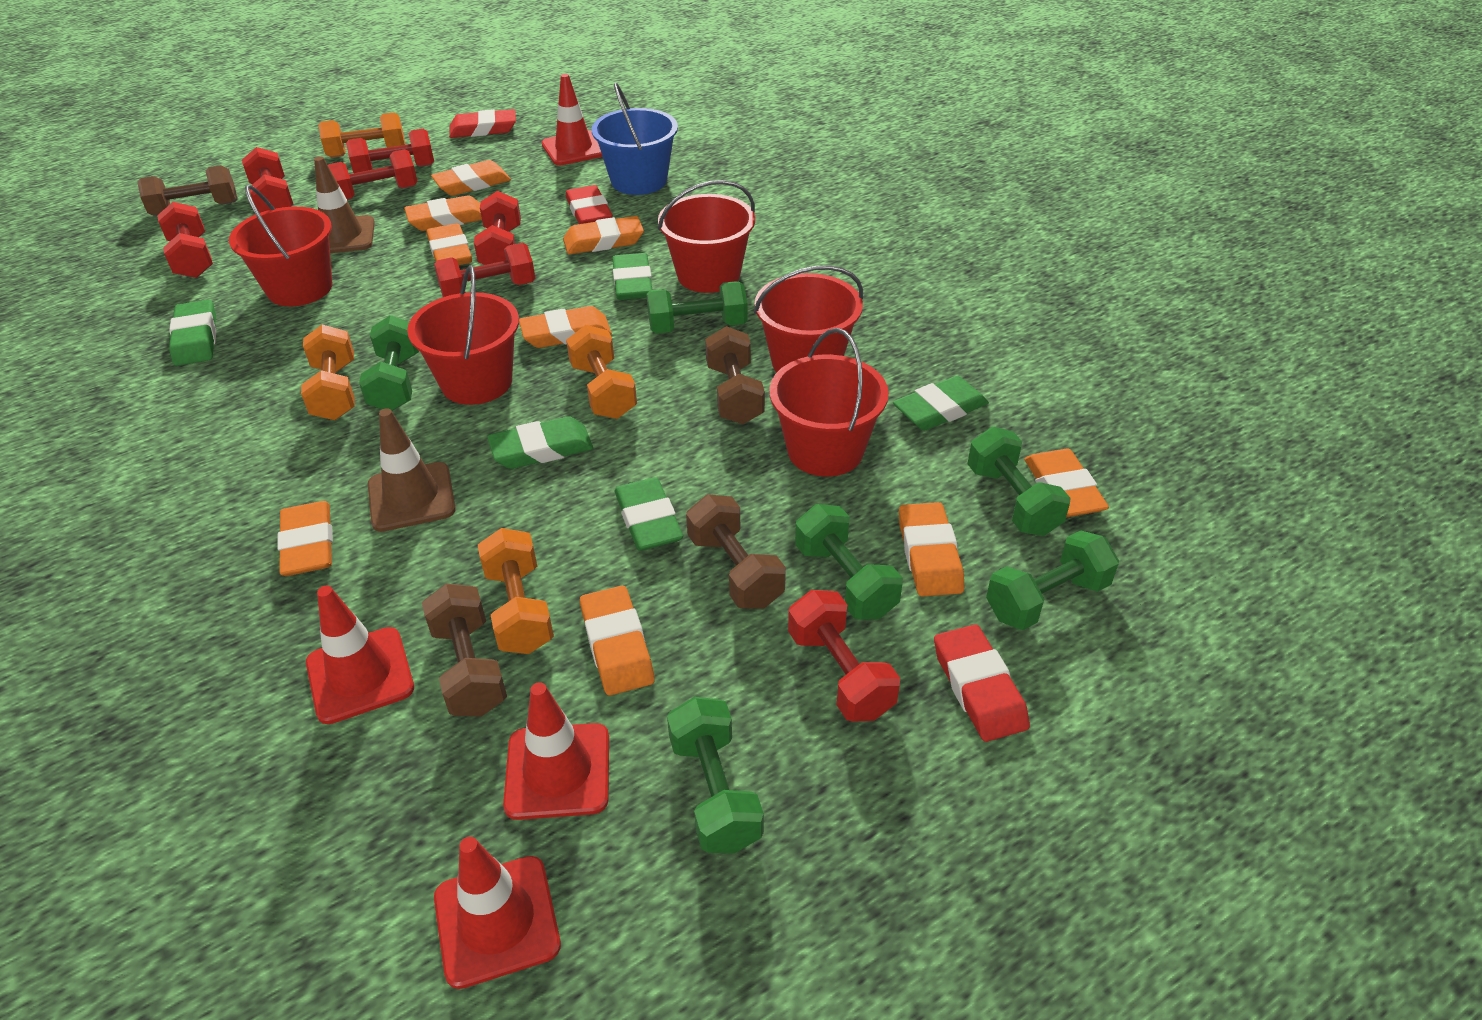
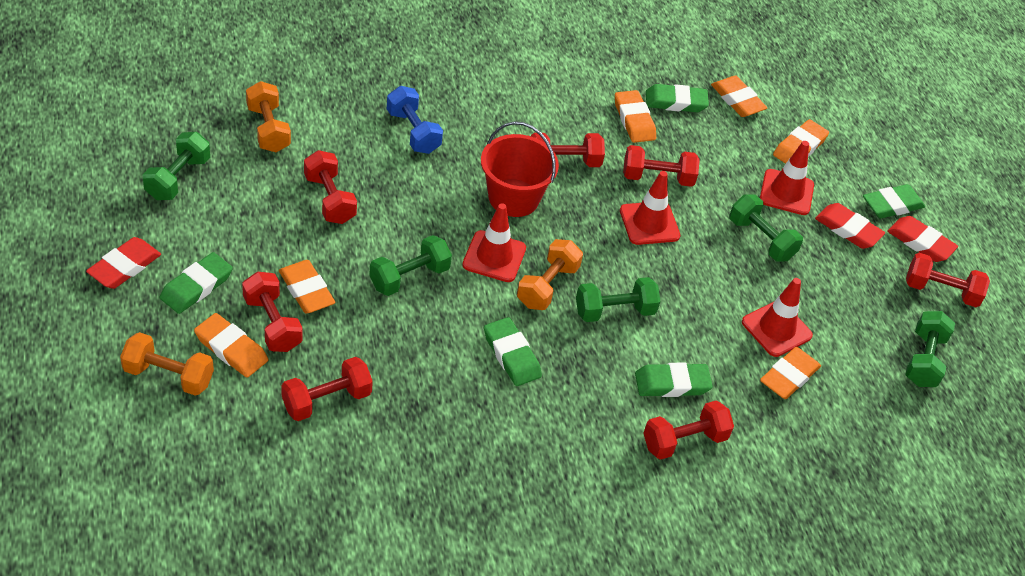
blue bucket: [592,83,678,195] = 1 -> none = 0
blue dumbbell: none = 0 -> [387,86,443,154] = 1
brown dumbbell: [138,165,237,216] [422,583,507,717] [686,494,786,609] [705,326,765,424] = 4 -> none = 0
brown traffic cone: [314,156,375,253] [368,408,456,532] = 2 -> none = 0
green dumbbell: [359,315,419,411] [646,281,748,334] [667,697,764,853] [795,504,903,619] [967,427,1071,536] [986,530,1119,630] = 6 -> [143,132,210,200] [369,235,452,296] [576,277,660,322] [729,194,803,262] [905,311,955,387] = 5
orange dumbbell: [301,325,355,420] [318,113,405,158] [478,528,554,654] [566,325,637,419] = 4 -> [120,332,214,396] [246,81,291,152] [517,239,583,310] = 3
orange eraser: [277,501,333,576] [404,195,482,231] [426,223,472,265] [431,160,511,196] [519,306,612,348] [563,216,644,254] [580,586,655,696] [899,502,964,597] [1024,449,1109,518] = 9 -> [194,313,268,378] [279,260,336,314] [615,90,656,143] [711,76,768,117] [760,347,821,399] [773,119,829,164] = 6
red bucket: [229,185,332,306] [407,265,519,405] [658,180,755,293] [754,265,863,372] [769,328,889,477] = 5 -> [481,121,559,217] = 1

